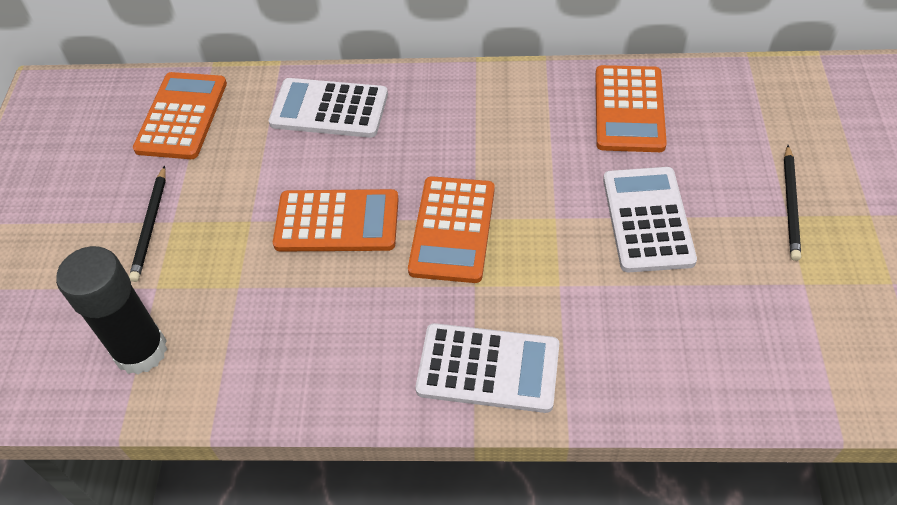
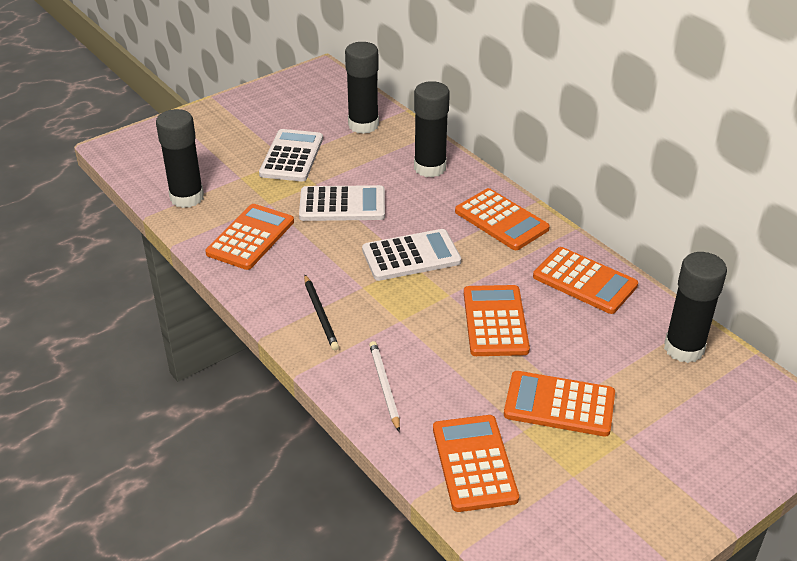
black glue stick: [56,246,167,375] = 1 -> [156,109,204,208] [345,42,379,134] [414,81,450,178] [664,252,727,363] = 4
black pencil: [129,166,166,282] [784,145,801,261] = 2 -> [304,275,339,350] = 1
orange calculator: [133,72,227,159] [273,189,399,251] [408,176,495,283] [596,65,667,152] = 4 -> [205,204,294,270] [433,415,519,512] [455,188,550,250] [464,285,530,356] [504,371,615,437] [533,247,638,314] = 6
white pencil: none = 0 -> [369,341,400,432] = 1

